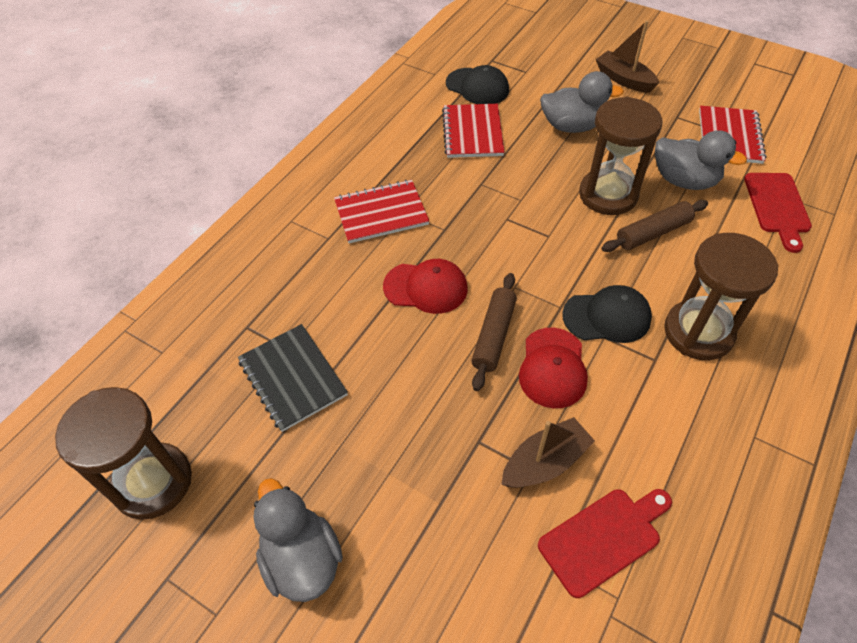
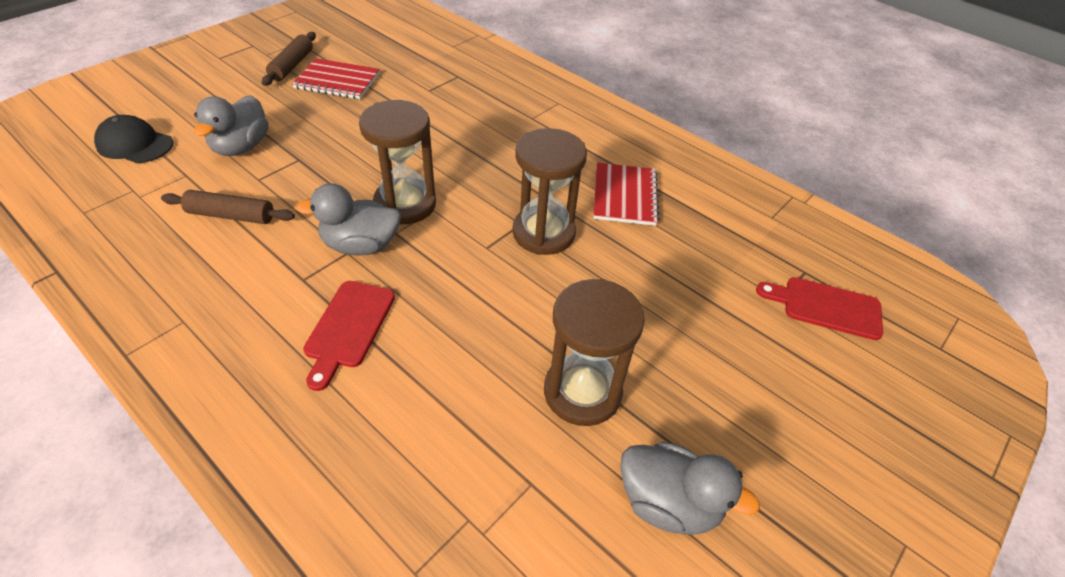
black cap: [446,65,509,104] [562,285,652,343] = 2 -> [94,115,173,163] = 1
black notebook: [238,324,348,432] = 1 -> none = 0
brown boat: [501,417,595,488] [596,20,659,93] = 2 -> none = 0
red cap: [383,259,468,314] [519,328,588,408] = 2 -> none = 0
red notebook: [334,180,429,243] [442,104,504,158] [699,106,767,164] = 3 -> [292,58,380,99] [594,163,659,226] = 2

